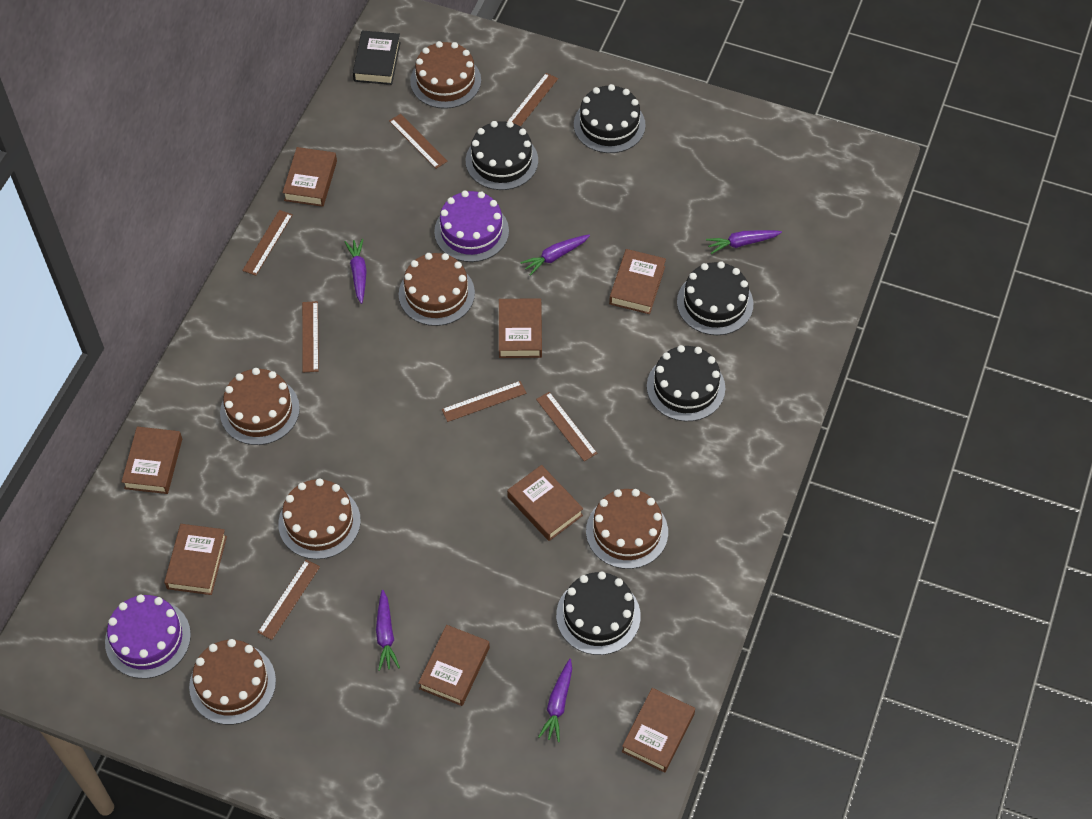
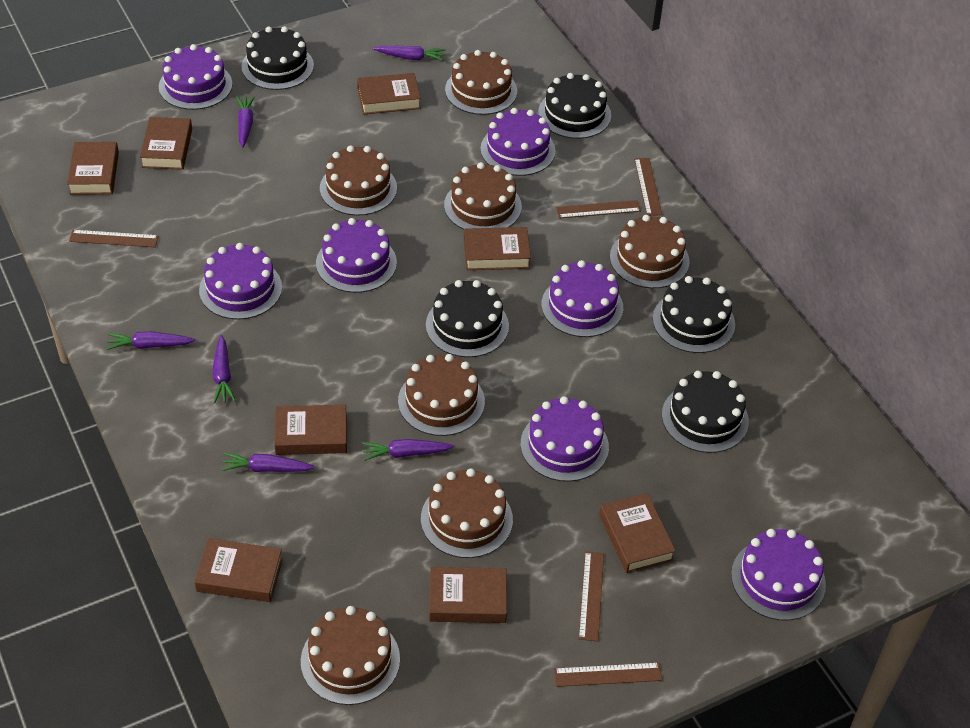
black book: [352,31,401,85] = 1 -> none = 0
brown cake: [189,639,276,725] [220,368,300,445] [278,478,361,559] [399,253,475,326] [410,41,481,109] [586,489,668,569] = 6 -> [301,606,400,705] [320,145,397,216] [398,354,485,436] [421,468,513,558] [444,162,522,229] [445,50,517,115] [610,215,690,288] = 7
brown ruler: [242,210,293,276] [258,560,320,640] [302,301,319,373] [389,114,448,169] [442,381,526,422] [507,73,558,127] [536,392,597,461] = 7 -> [69,230,158,247] [554,662,662,687] [556,200,641,219] [579,551,604,642] [634,158,662,216] = 5
purple cake: [105,595,191,679] [434,191,509,262] = 2 -> [159,44,233,110] [199,243,282,320] [316,218,397,293] [480,108,556,176] [520,396,609,482] [541,260,623,337] [731,529,826,621] = 7
purple carrot: [345,239,367,304] [376,590,400,671] [520,234,590,276] [538,659,572,742] [706,230,782,254] = 5 -> [106,331,196,350] [213,335,236,404] [221,453,315,472] [236,96,255,148] [362,439,454,461] [373,45,446,61] = 6

